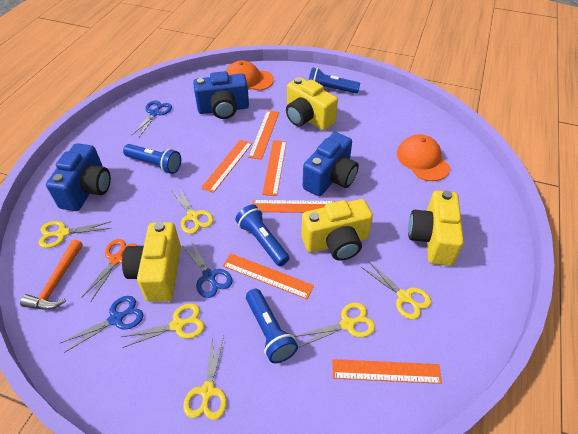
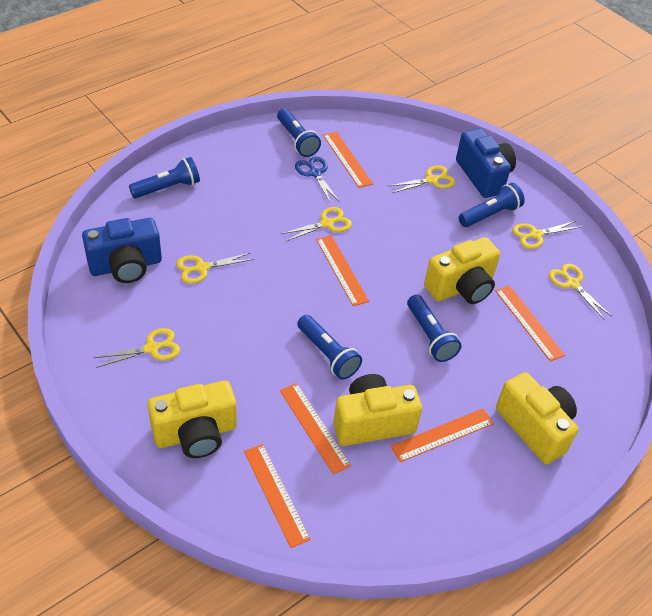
blue camera: [46,143,111,211] [193,71,249,119] [303,132,359,196] = 3 -> [82,218,162,283] [456,128,516,198] = 2
blue flashlight: [123,144,181,174] [236,204,290,266] [246,289,298,363] [309,67,360,94] = 4 -> [129,157,200,198] [277,108,321,157] [297,315,362,380] [407,295,462,362] [459,183,525,227] = 5
blue scissors: [61,296,143,353] [132,101,172,137] [181,241,232,298] = 3 -> [295,157,340,204] = 1
orange cap: [226,60,274,91] [397,134,450,181] = 2 -> none = 0
orange hammer: [20,240,83,310] = 1 -> none = 0
orange scissors: [81,239,138,301] = 1 -> none = 0

